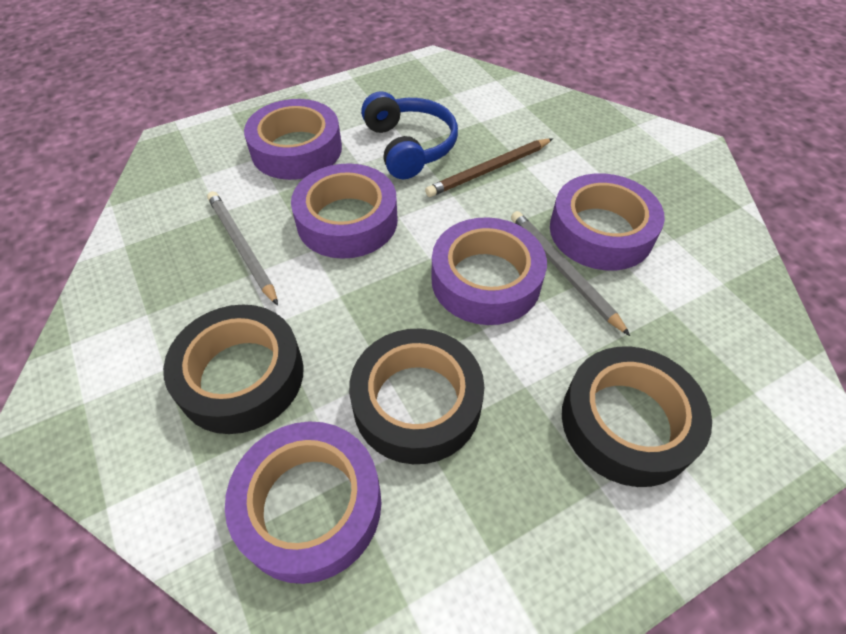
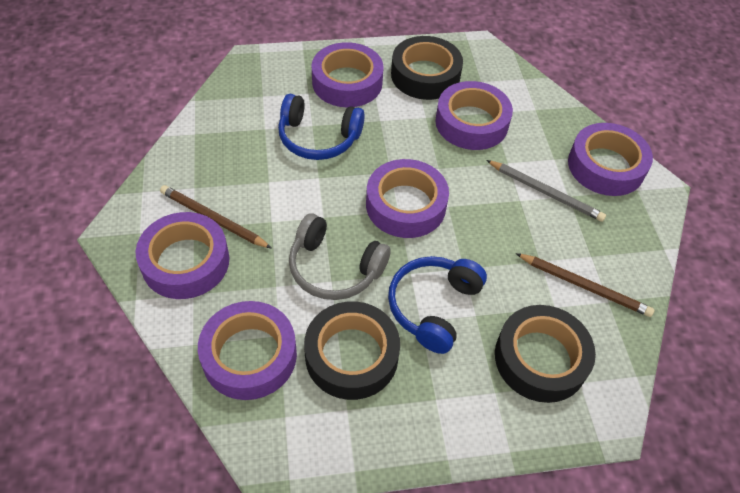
blue headphones: [361,91,458,179] = 1 -> [278,94,365,160] [388,256,487,354] = 2
brown pencil: [425,138,553,197] = 1 -> [160,185,272,249] [516,253,655,317] = 2
grey headphones: none = 0 -> [289,213,391,300] = 1
grey pencil: [207,191,278,306] [511,211,630,336] = 2 -> [486,160,606,222] = 1
purple tape: [225,422,381,584] [244,99,342,180] [291,163,398,259] [431,217,547,325] [550,173,665,271] = 5 -> [136,212,229,299] [198,301,297,400] [312,42,384,107] [366,159,449,238] [435,81,513,150] [568,123,653,196] = 6

